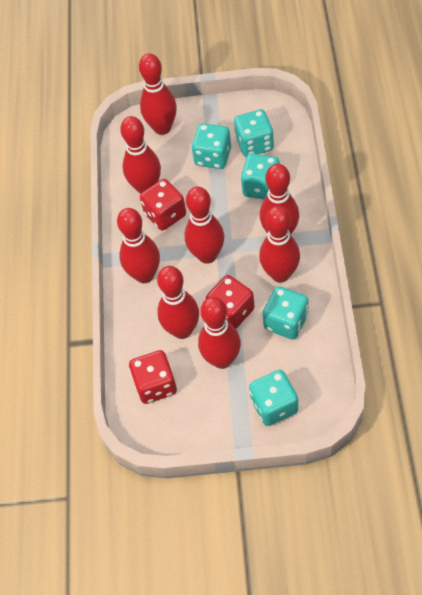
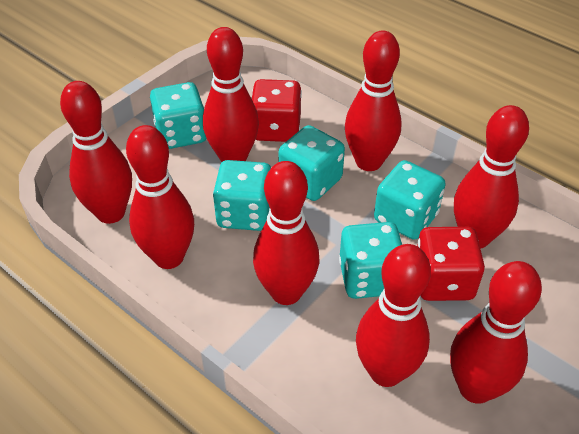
red dice: [129,350,177,404] [140,179,186,231] [206,275,255,329] = 3 -> [252,79,302,142] [417,227,485,301] = 2

